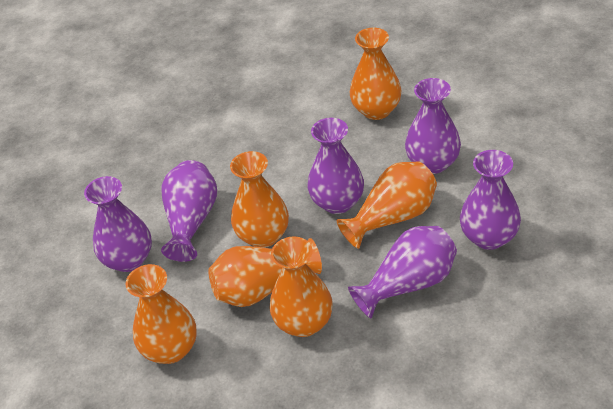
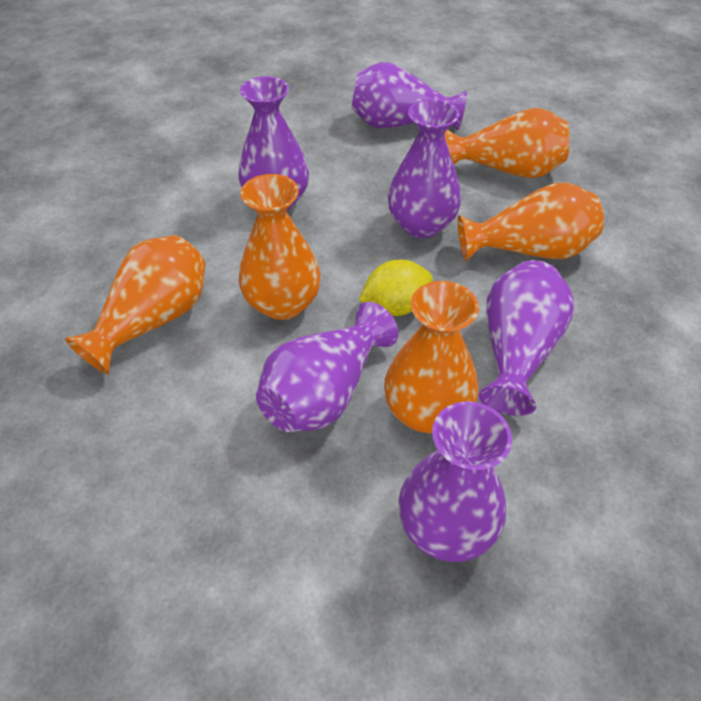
orange vase: [126,264,197,364] [208,238,322,307] [230,151,289,248] [270,236,332,337] [337,161,437,249] [350,28,402,120] = 6 -> [65,235,206,375] [239,174,321,320] [384,281,479,433] [445,108,570,178] [458,183,604,261] = 5
yellow lemon: none = 0 -> [359,260,433,316] = 1

